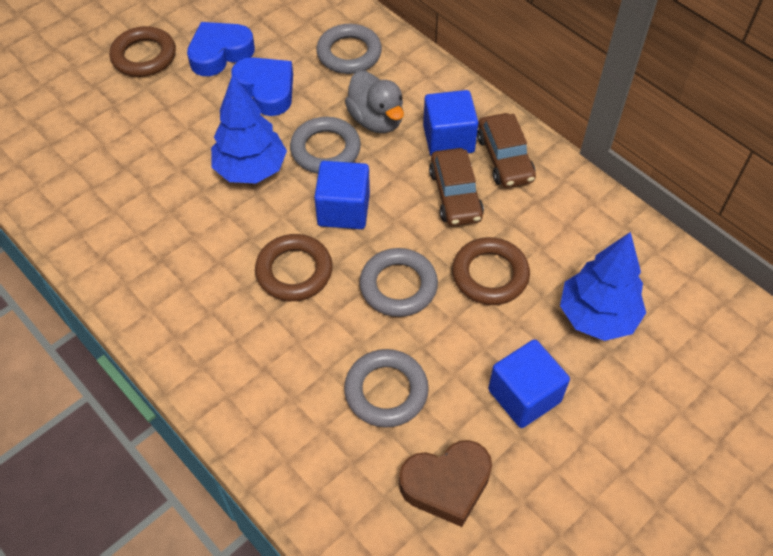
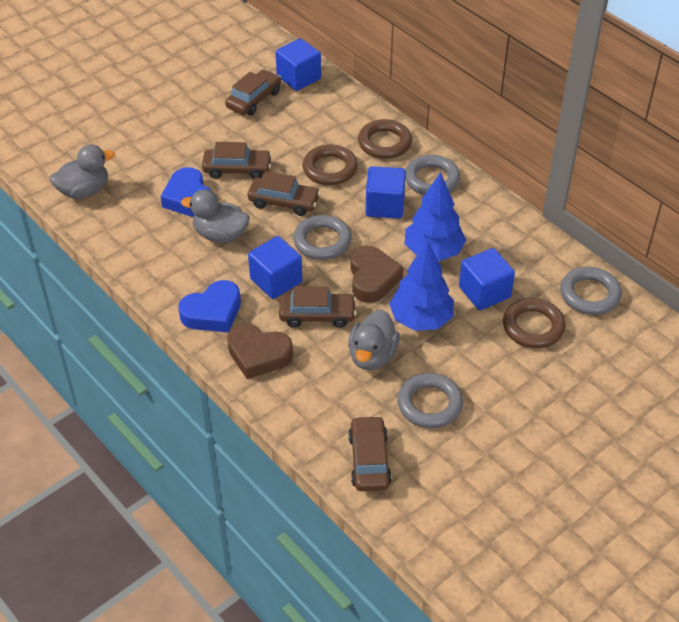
blue cube: [314,161,370,229] [423,90,478,155] [488,339,570,428] = 3 -> [248,236,302,299] [276,38,321,91] [365,166,406,219] [459,248,515,310] = 4
brown car: [429,148,484,226] [477,113,536,188] = 2 -> [202,142,272,179] [225,69,281,115] [248,171,321,216] [279,286,356,328] [348,416,392,491] = 5
brown heart: [399,440,492,527] = 1 -> [227,324,293,379] [350,246,404,303] = 2
grey duck: [345,70,404,133] = 1 -> [50,144,115,199] [181,189,250,243] [348,309,400,370] = 3

